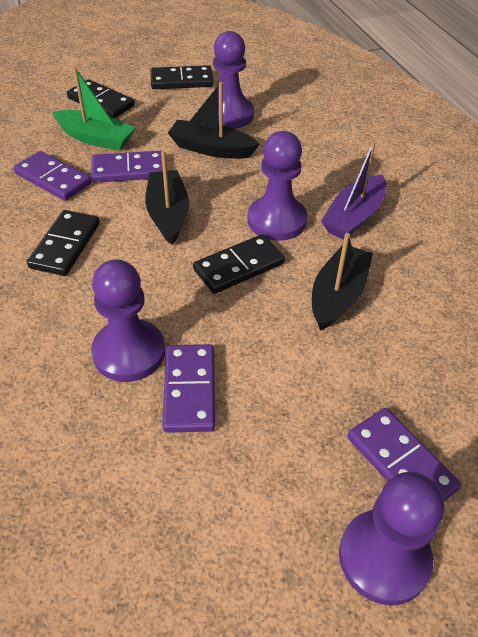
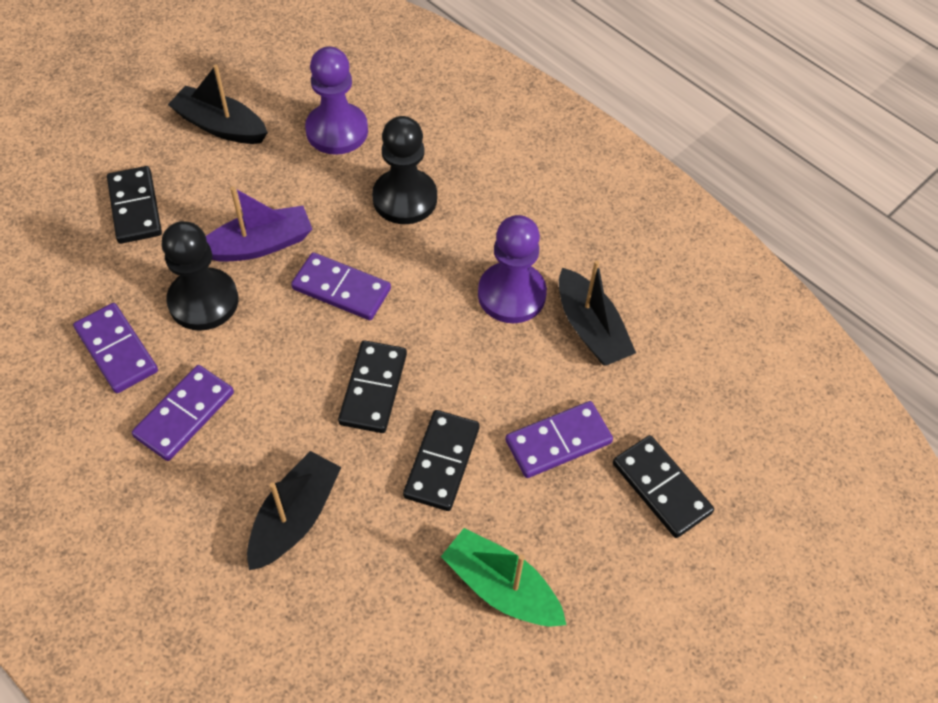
black pawn: none = 0 -> [162,221,238,331] [372,116,437,224] = 2
purple pawn: [91,259,165,382] [213,31,254,129] [247,131,307,241] [339,472,444,605] = 4 -> [305,46,368,155] [478,215,547,323] = 2

